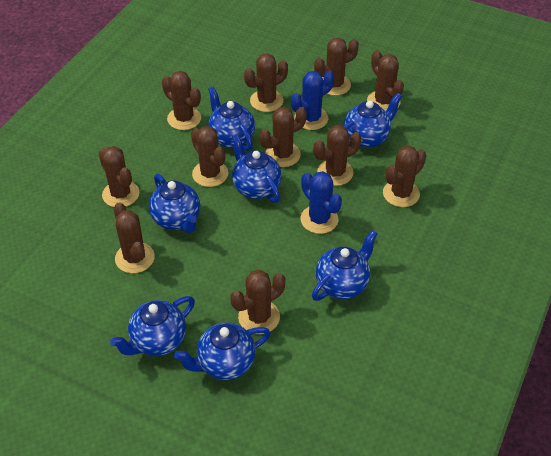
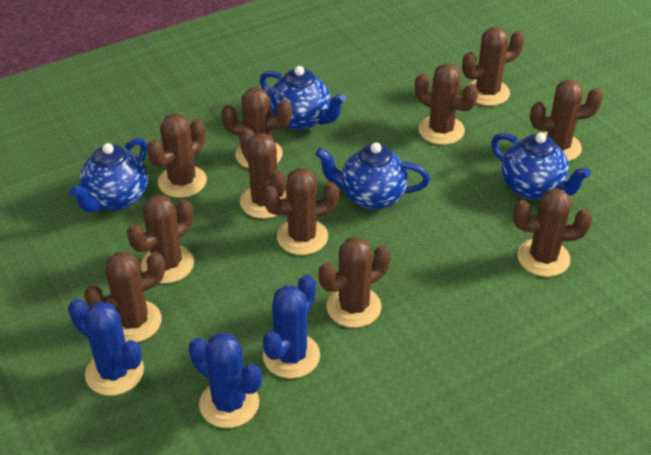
blue cactus: [291,71,334,130] [301,171,342,234] = 2 -> [68,298,144,396] [189,332,262,428] [263,275,320,379] = 3
blue teapot: [110,296,195,356] [149,174,200,233] [174,322,271,380] [208,87,255,151] [232,134,282,203] [312,230,378,301] [344,93,402,148] = 7 -> [69,138,148,213] [260,66,346,130] [316,142,430,210] [491,133,591,200] = 4

